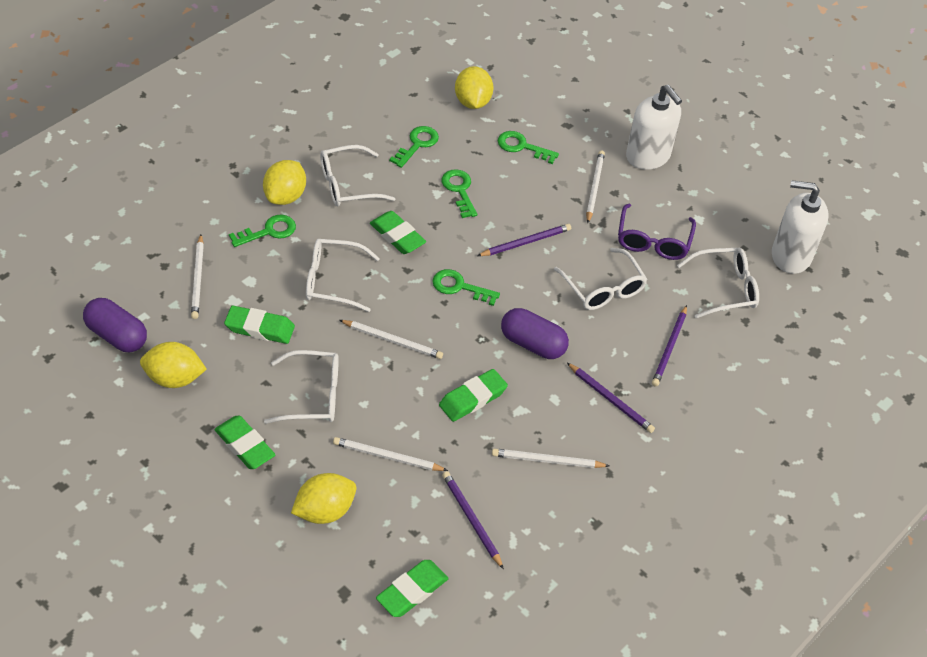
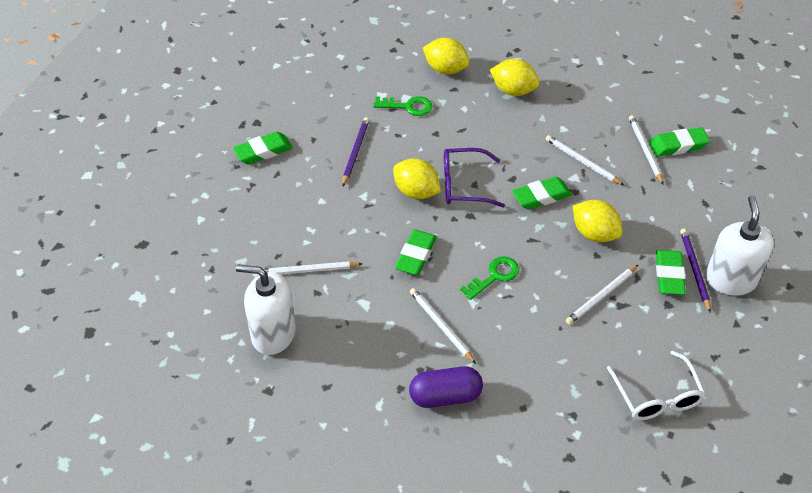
green key: [229,215,296,247] [389,126,439,168] [432,269,500,306] [442,169,477,218] [498,131,559,164] = 5 -> [373,96,433,116] [460,256,519,300] = 2
purple capsule: [83,298,147,352] [501,308,569,359] = 2 -> [409,366,483,408] = 1
purple pencil: [442,471,504,569] [477,224,571,256] [567,363,655,433] [652,305,687,386] = 4 -> [342,117,369,186] [680,228,711,313] = 2
white glasses: [264,350,339,424] [306,239,380,312] [320,145,395,206] [554,248,648,310] [677,248,759,318] = 5 -> [607,351,706,420] = 1

